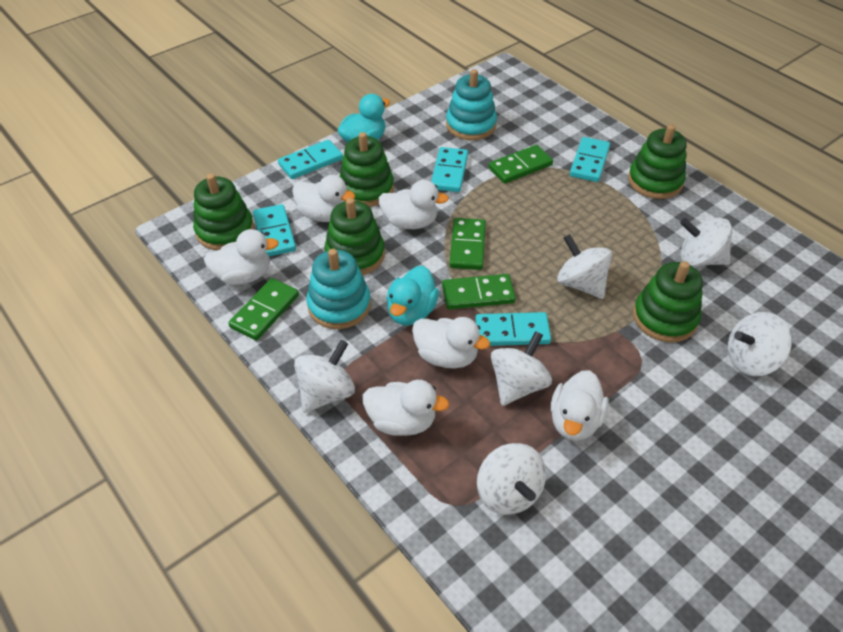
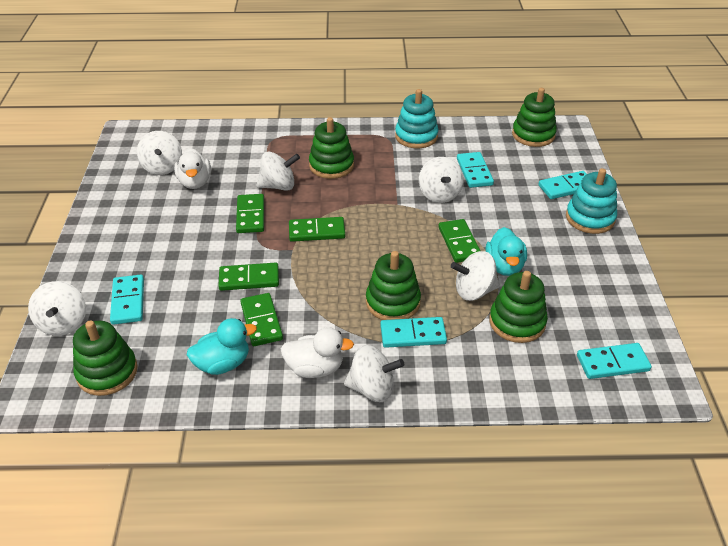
green domino: [228,278,299,341] [442,274,516,309] [450,218,486,270] [489,145,553,184] = 4 -> [218,263,279,291] [236,194,264,233] [240,293,283,346] [289,217,345,242] [438,219,480,263] = 5
white duck: [204,229,279,285] [292,175,355,222] [363,380,449,436] [379,180,449,229] [412,317,490,369] [551,370,609,441] = 6 -> [174,148,211,189] [281,327,354,378] = 2

